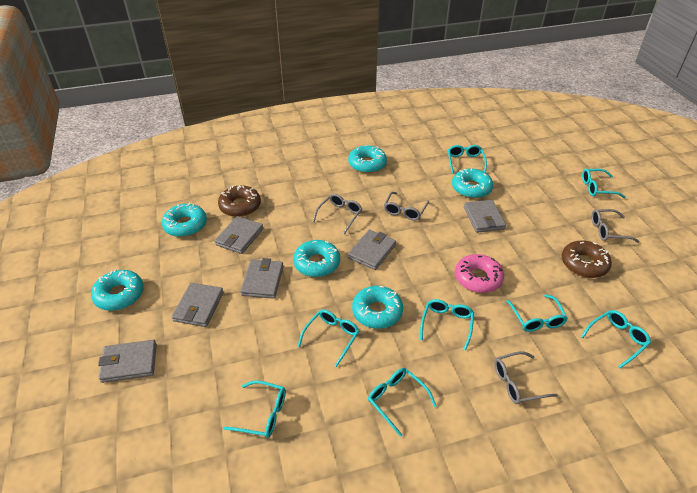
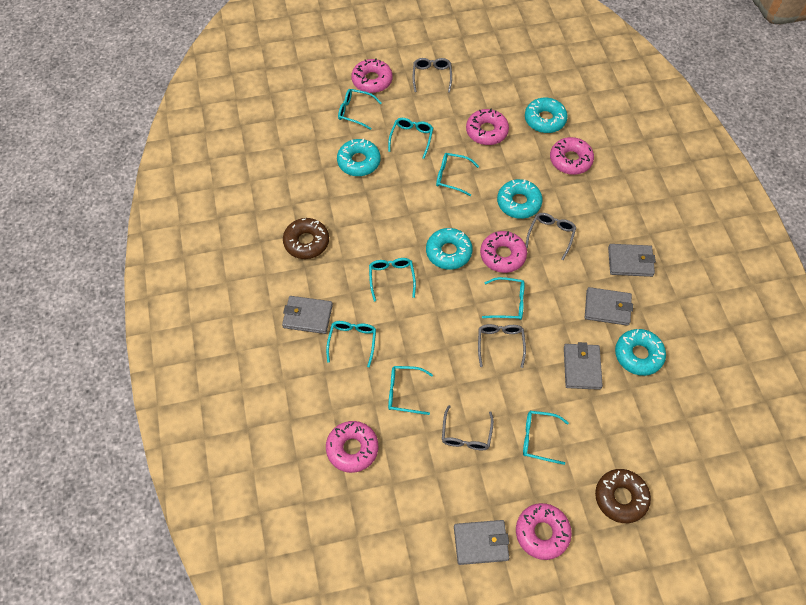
grey wallet: [98,340,157,383] [172,283,224,327] [215,216,263,254] [240,258,284,299] [348,230,396,270] [464,200,506,233] = 6 -> [282,296,333,334] [454,520,509,565] [564,342,603,390] [585,287,633,326] [608,244,656,277] = 5
pink donut: [455,254,504,293] = 1 -> [326,421,378,473] [351,58,392,93] [466,109,509,145] [480,231,527,273] [516,503,572,560] [550,137,594,175] = 6
turquoise donut: [91,269,144,311] [162,203,207,237] [293,240,340,277] [348,145,387,173] [352,286,403,329] [452,168,493,198] = 6 -> [337,139,381,176] [426,228,473,270] [497,179,543,219] [525,98,568,133] [615,329,666,376] = 5

